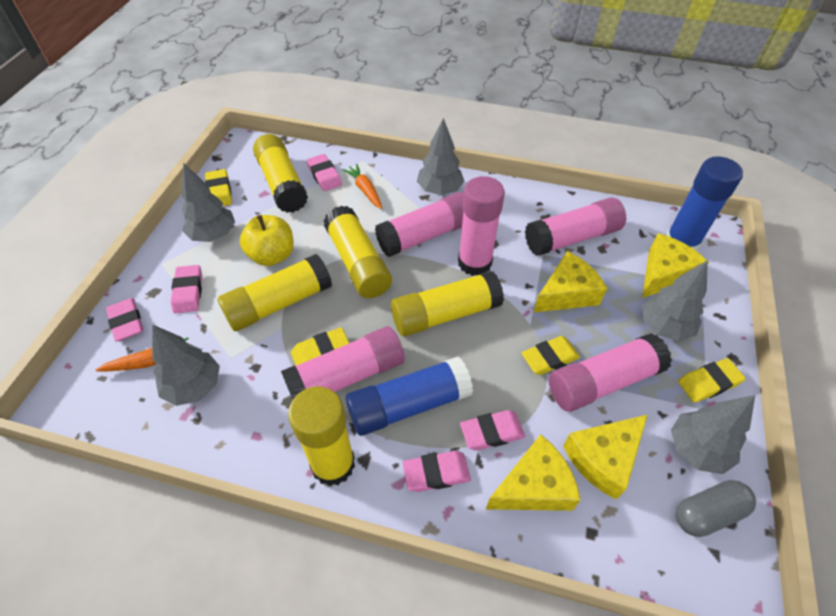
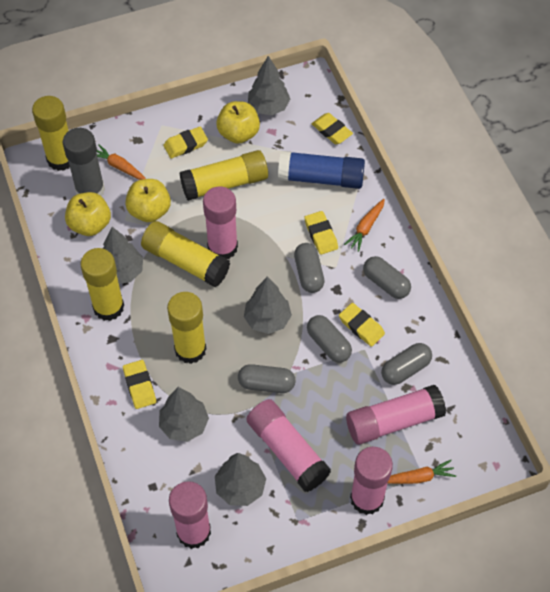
blue glue stick: [346,356,473,436] [666,156,743,251] = 2 -> [278,151,365,189] = 1
grey capsule: [676,480,756,537] = 1 -> [238,364,295,393] [294,243,324,293] [307,315,352,363] [363,256,411,299] [381,343,432,385] = 5
grey glue stick: none = 0 -> [63,128,105,196] = 1
orange carrot: [96,338,189,371] [342,164,382,209] = 2 -> [97,144,146,180] [344,199,385,252] [387,460,456,484] = 3
pink eraser: [106,298,143,341] [171,265,202,313] [307,154,342,191] [403,451,471,492] [460,410,525,450] = 5 -> none = 0
yellow apple: [240,215,294,266] = 1 -> [65,192,111,236] [125,179,171,222] [216,101,260,144] = 3
yellow cheese: [486,434,581,511] [533,251,607,313] [563,415,647,500] [642,233,709,298] = 4 -> none = 0
yellow eraser: [205,169,232,206] [291,327,349,366] [522,336,580,375] [678,358,746,403] = 4 -> [123,360,156,409] [164,127,208,158] [304,211,338,255] [312,113,353,144] [339,303,385,347] = 5

